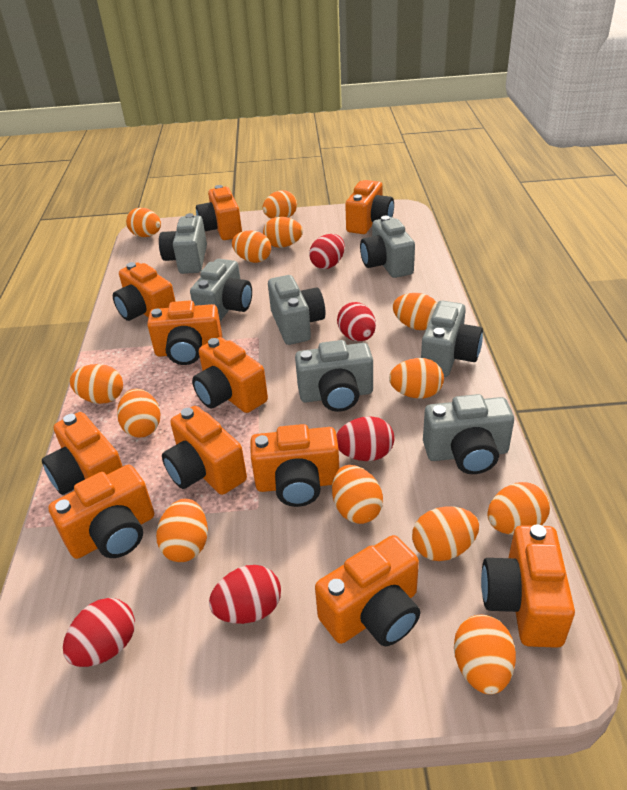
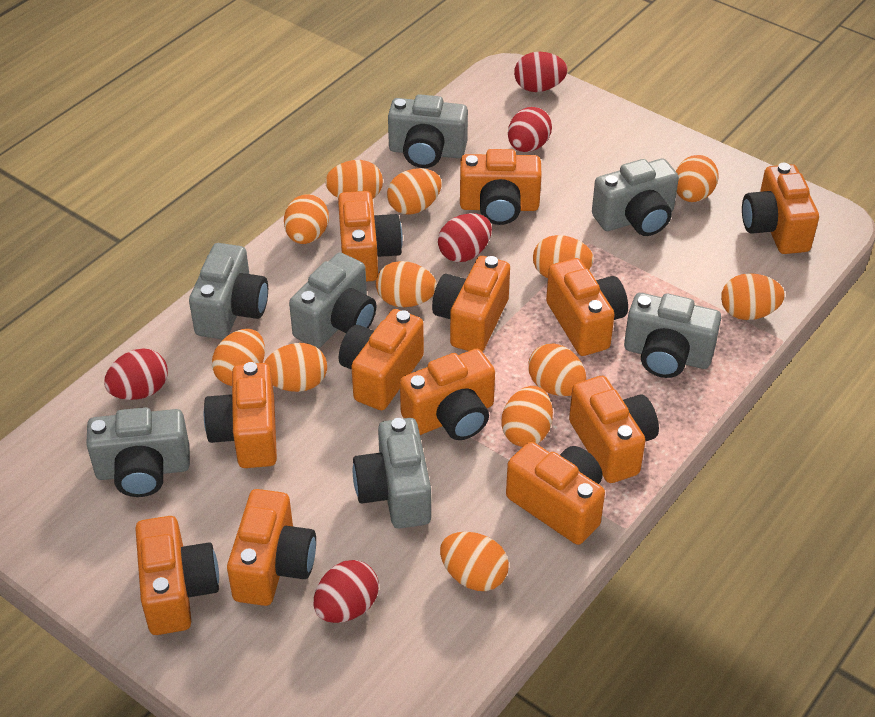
orange camera: [42,412,123,495] [48,465,154,559] [113,262,176,321] [147,300,222,365] [162,406,247,495] [192,337,268,413] [196,185,242,240] [250,424,339,507] [315,535,420,646] [345,180,394,234] [481,524,575,648] = 11 -> [135,516,219,635] [204,362,277,468] [227,489,316,606] [338,191,403,282] [339,309,424,410] [400,349,495,440] [432,256,510,352] [460,149,542,225] [506,442,605,545] [546,258,628,356] [569,376,659,483] [742,163,819,254] = 12
orange egg: [70,364,123,404] [117,389,161,437] [126,208,161,237] [156,499,208,562] [232,231,271,263] [263,190,297,219] [263,217,303,248] [332,465,383,524] [389,358,444,398] [393,293,437,330] [412,506,479,561] [454,614,516,694] [487,482,550,535] = 13 -> [212,329,265,386] [264,343,327,392] [284,194,329,244] [325,160,383,198] [376,261,437,307] [387,168,441,215] [440,532,509,591] [501,386,553,447] [528,344,586,396] [533,235,594,278] [676,155,719,202] [721,273,785,320] = 12

